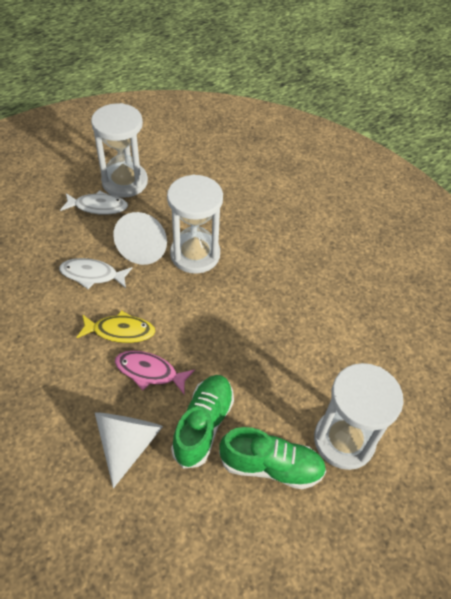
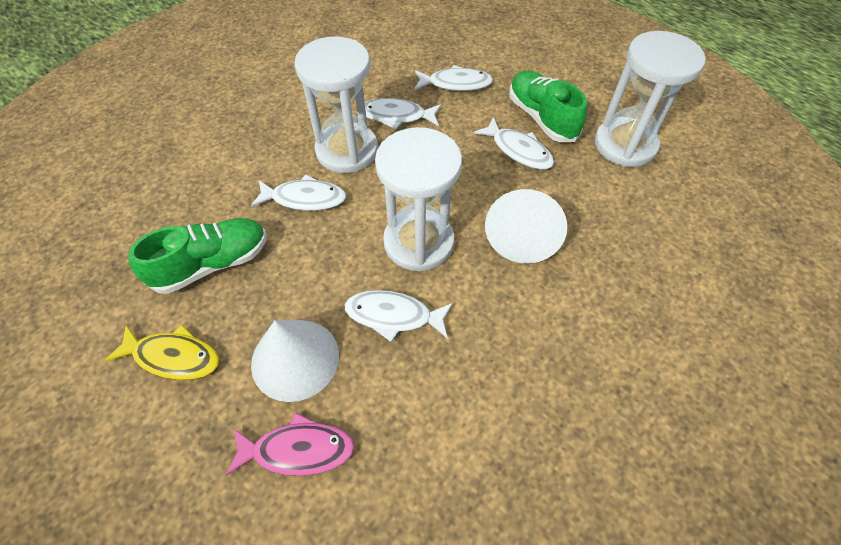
white fish: [59,258,132,289] [60,190,128,215] = 2 -> [251,175,346,211] [344,290,453,342] [365,98,441,130] [414,65,493,91] [474,117,554,170] = 5

